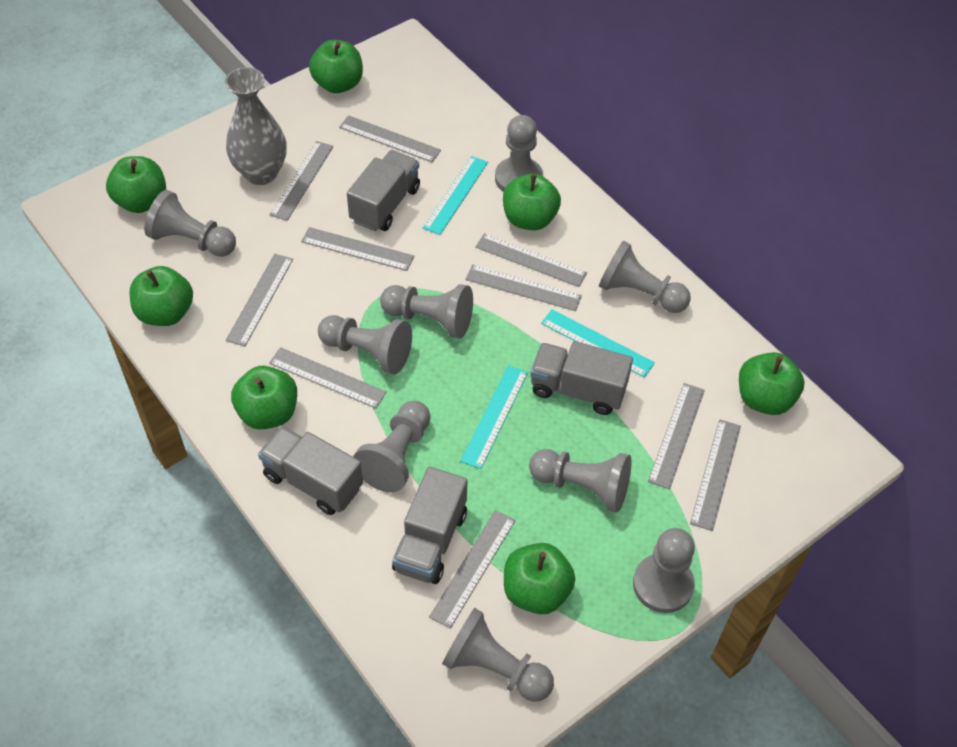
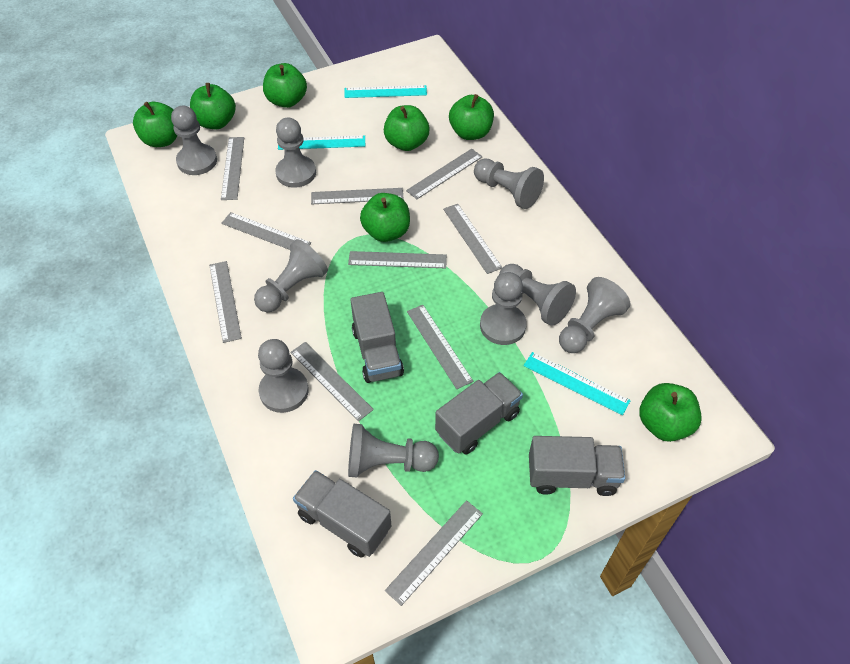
grey vase: [225,67,287,185] = 1 -> none = 0

